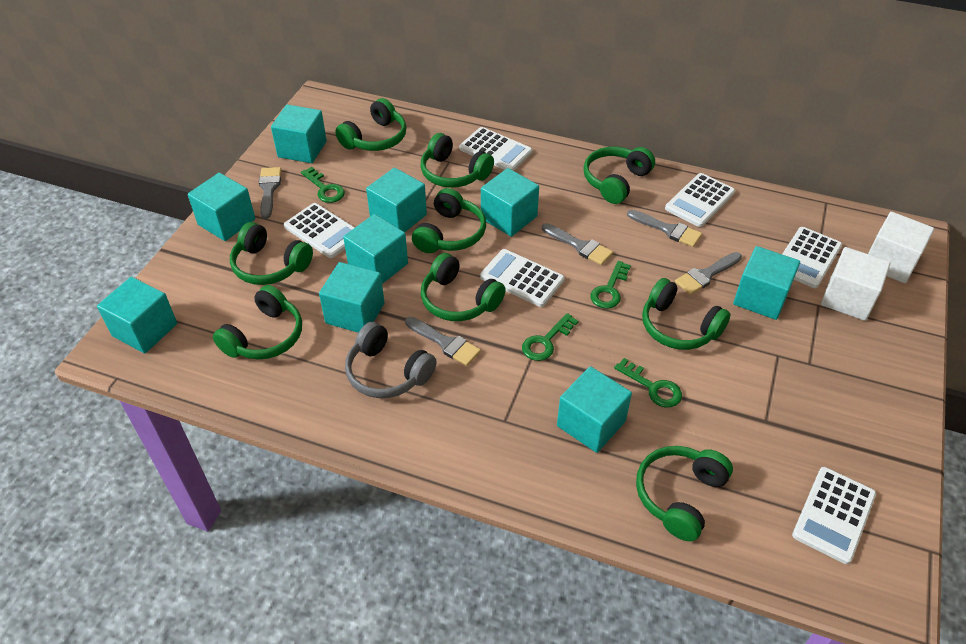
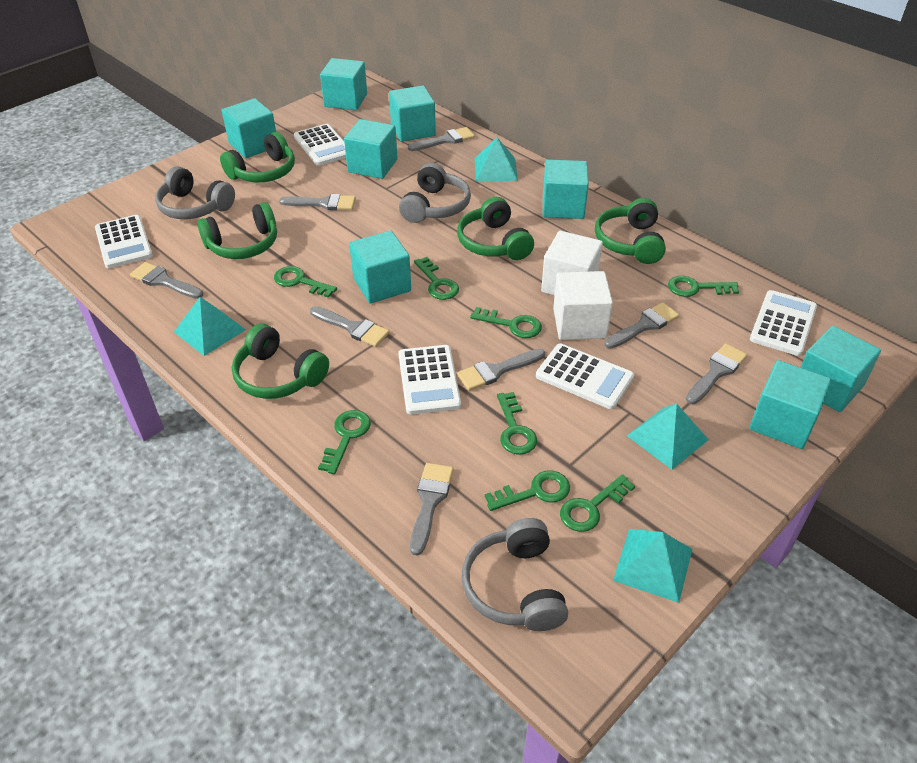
green headphones: [213,285,302,360] [230,222,313,285] [335,98,407,151] [412,188,486,253] [421,133,494,188] [421,253,506,321] [583,147,655,204] [636,446,733,541] [642,278,730,350] = 9 -> [197,202,277,259] [220,132,295,182] [232,324,329,399] [457,197,534,260] [595,198,666,264] = 5
green key: [301,167,345,203] [522,313,578,361] [590,261,631,309] [614,358,682,408] = 4 -> [274,266,337,298] [318,410,371,474] [414,257,459,300] [470,307,542,338] [485,470,570,511] [497,392,537,455] [560,474,635,532] [668,276,739,297] = 8
grey brush: [258,167,281,219] [405,317,481,366] [542,223,613,265] [627,210,702,247] [675,252,742,295] = 5 -> [130,262,203,299] [279,194,356,210] [310,306,390,347] [408,127,475,151] [410,463,453,556] [457,349,545,391] [604,302,679,349] [686,343,747,404] = 8
grey headphones: [345,322,437,398] = 1 -> [155,166,235,219] [399,163,471,223] [462,518,568,631] = 3
turquoise cube: [97,277,177,353] [188,173,255,241] [271,104,327,163] [319,262,384,333] [343,214,408,284] [366,168,427,232] [481,168,539,237] [557,366,632,453] [733,246,800,320] = 9 -> [222,98,276,158] [320,58,367,110] [344,119,398,179] [349,230,411,304] [389,85,436,142] [543,160,589,219] [749,360,831,449] [800,326,881,412] = 8
turquoise pyramid: none = 0 -> [174,297,246,356] [475,137,518,181] [613,529,692,603] [627,404,709,470] = 4
white calculator: [284,203,355,258] [459,127,532,171] [480,249,565,307] [665,173,735,227] [782,227,842,288] [792,467,876,564] = 6 -> [95,215,153,269] [294,124,346,166] [398,345,461,415] [536,343,634,409] [750,290,817,356] = 5

